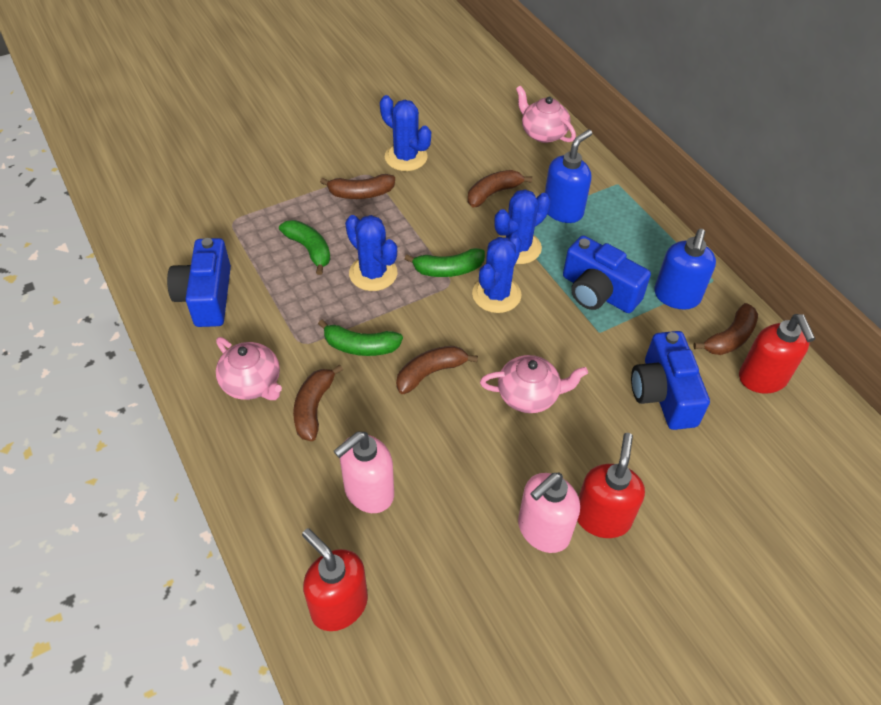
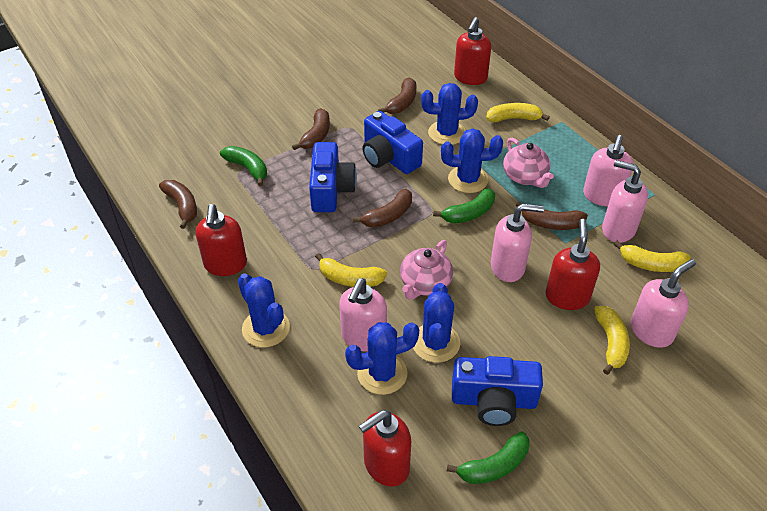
blue cactus: [345,215,397,291] [380,95,431,171] [472,234,522,313] [494,189,551,264] = 4 -> [238,273,290,347] [345,322,419,395] [413,283,460,363] [421,83,478,145] [441,129,503,193] = 5
blue soap dispenser: [545,129,592,223] [654,229,716,310] = 2 -> none = 0
pink soap dispenser: [334,432,394,513] [518,473,580,553] = 2 -> [339,278,387,352] [491,204,544,282] [583,135,633,206] [602,160,648,243] [631,259,696,348] = 5
pink teapot: [216,337,282,400] [480,355,588,413] [516,86,576,143] = 3 -> [400,240,453,300] [503,137,554,188] = 2
red soap dispenser: [302,528,368,631] [577,433,645,538] [739,314,815,394] = 3 -> [196,204,247,276] [359,410,411,487] [454,17,491,85] [545,219,600,310] = 4
yellow banana: none = 0 -> [315,253,387,287] [486,103,550,122] [594,306,630,375] [614,241,691,272] = 4

